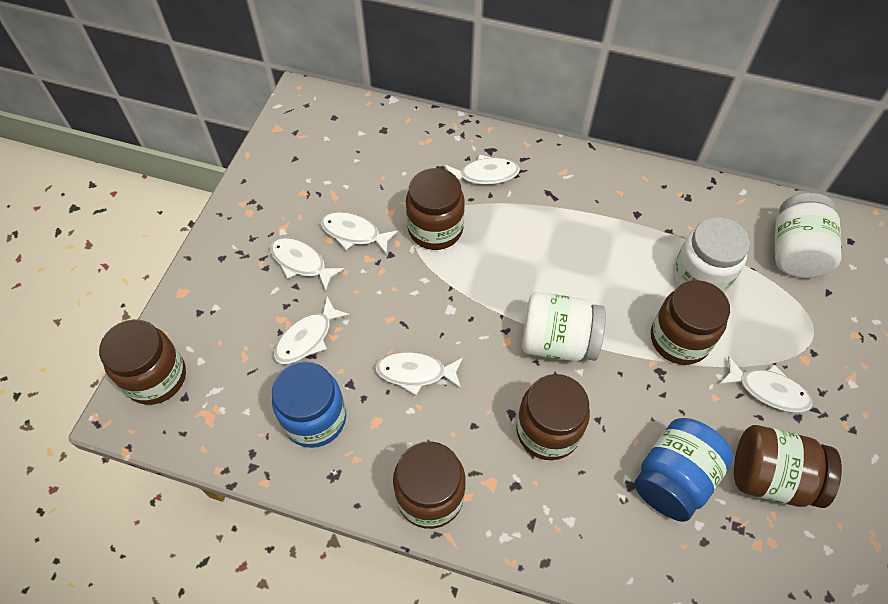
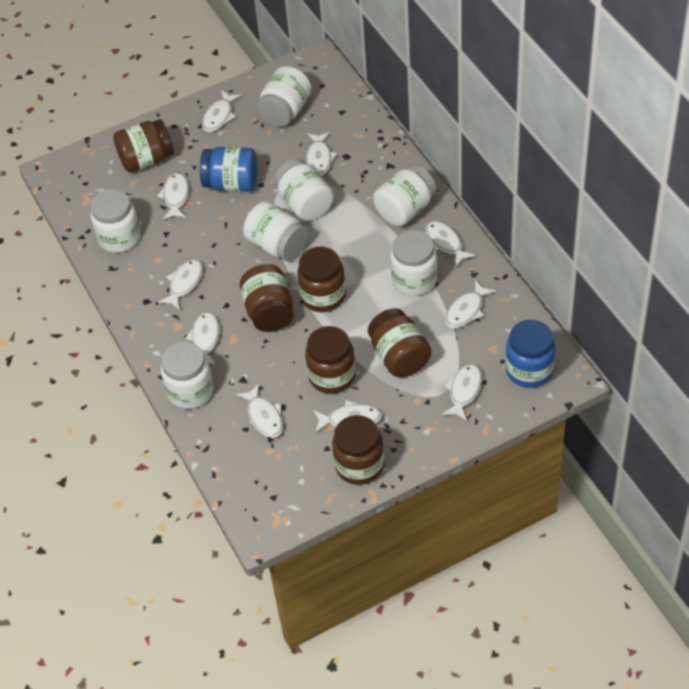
white fish: [270,237,345,291] [274,297,350,364] [320,212,399,255] [375,352,463,395] [444,154,520,185] [720,356,813,413] = 6 -> [157,172,189,219] [158,259,203,310] [185,312,220,365] [202,90,241,132] [236,384,283,438] [306,132,337,176] [314,400,382,433] [425,220,476,267] [442,364,482,421] [445,280,496,328] = 10
white jar: [522,292,606,361] [673,217,750,294] [775,193,842,278] = 3 -> [91,189,141,253] [161,342,214,409] [243,201,309,261] [257,66,312,127] [274,159,334,221] [373,164,437,226] [390,230,438,296] = 7

